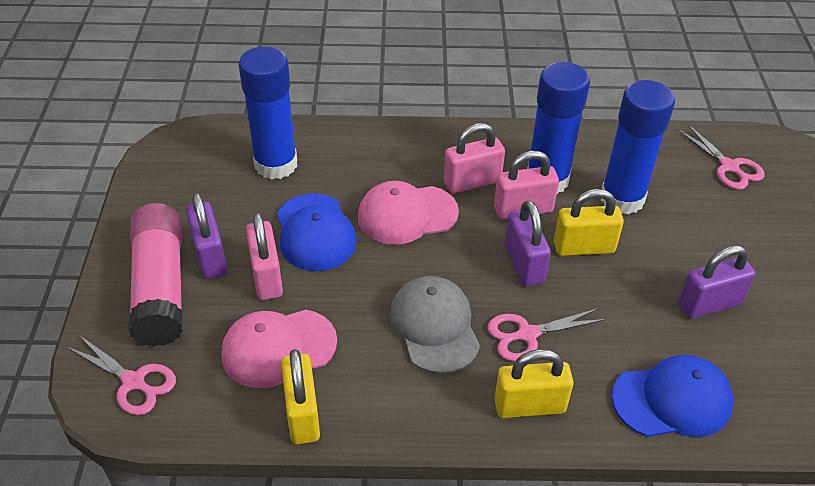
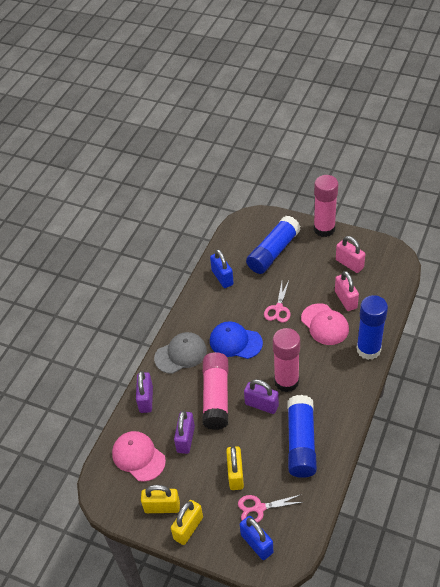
blue cap: [277,193,357,271] [612,355,733,437] = 2 -> [210,321,263,359] = 1
blue padlock: none = 0 -> [210,249,234,288] [240,516,273,560] = 2
pink glue stick: [128,203,183,346] = 1 -> [203,352,228,430] [273,328,300,392] [314,175,338,237] = 3
pink padlock: [246,213,283,300] [444,123,505,193] [494,151,559,219] = 3 -> [335,271,359,311] [336,236,365,273] = 2
pink scissors: [67,335,176,415] [488,308,606,361] [677,124,765,190] = 3 -> [238,494,303,523] [264,281,290,323] = 2

